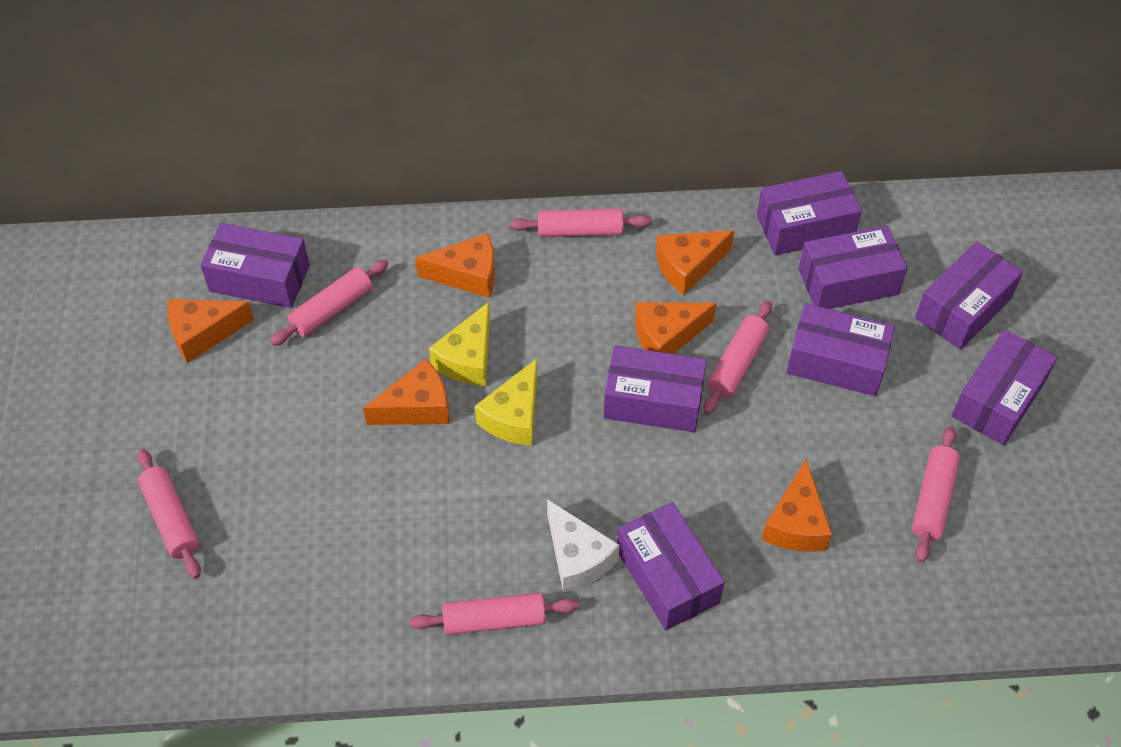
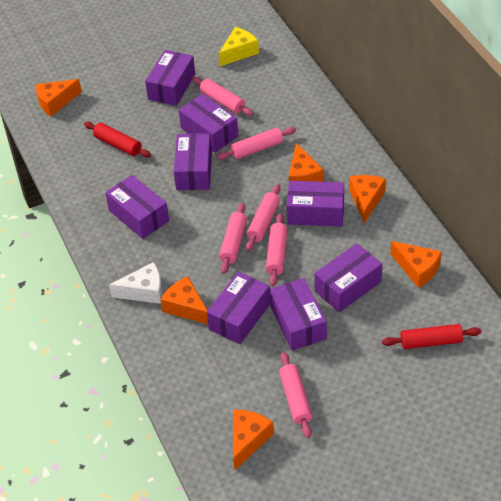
red rolling pin: none = 0 -> [84,121,151,157] [382,324,481,349] = 2
yellow cheese: [429,302,490,386] [475,359,537,446] = 2 -> [218,27,259,66] = 1

